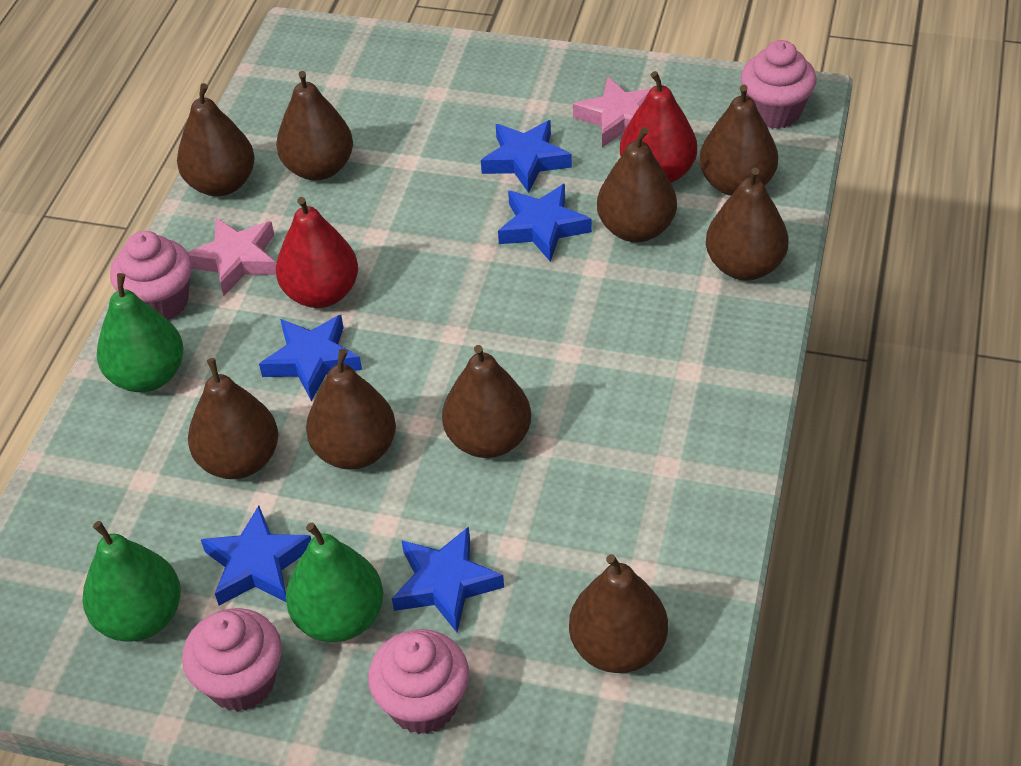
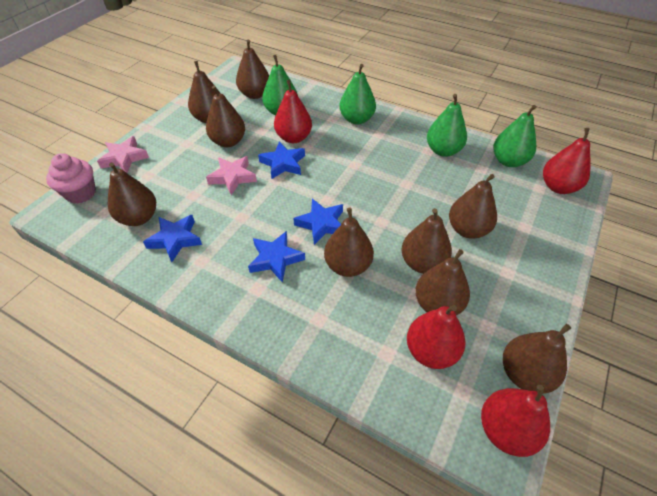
blue star: [201,506,311,606] [259,315,362,401] [392,527,504,633] [481,120,572,193] [498,184,592,262] = 5 -> [143,215,202,262] [248,231,305,283] [258,141,305,179] [293,199,343,245] = 4
green pear: [82,521,181,641] [97,273,184,392] [286,523,383,642] = 3 -> [262,55,298,116] [339,64,376,125] [427,94,467,157] [493,105,536,167] = 4
pink cupcake: [110,231,192,320] [182,608,282,712] [368,629,469,734] [741,40,817,129] = 4 -> [46,153,96,204] = 1
red pear: [276,197,358,308] [620,71,697,183] = 2 -> [274,80,312,143] [407,305,465,369] [481,385,550,457] [543,128,591,194] = 4

